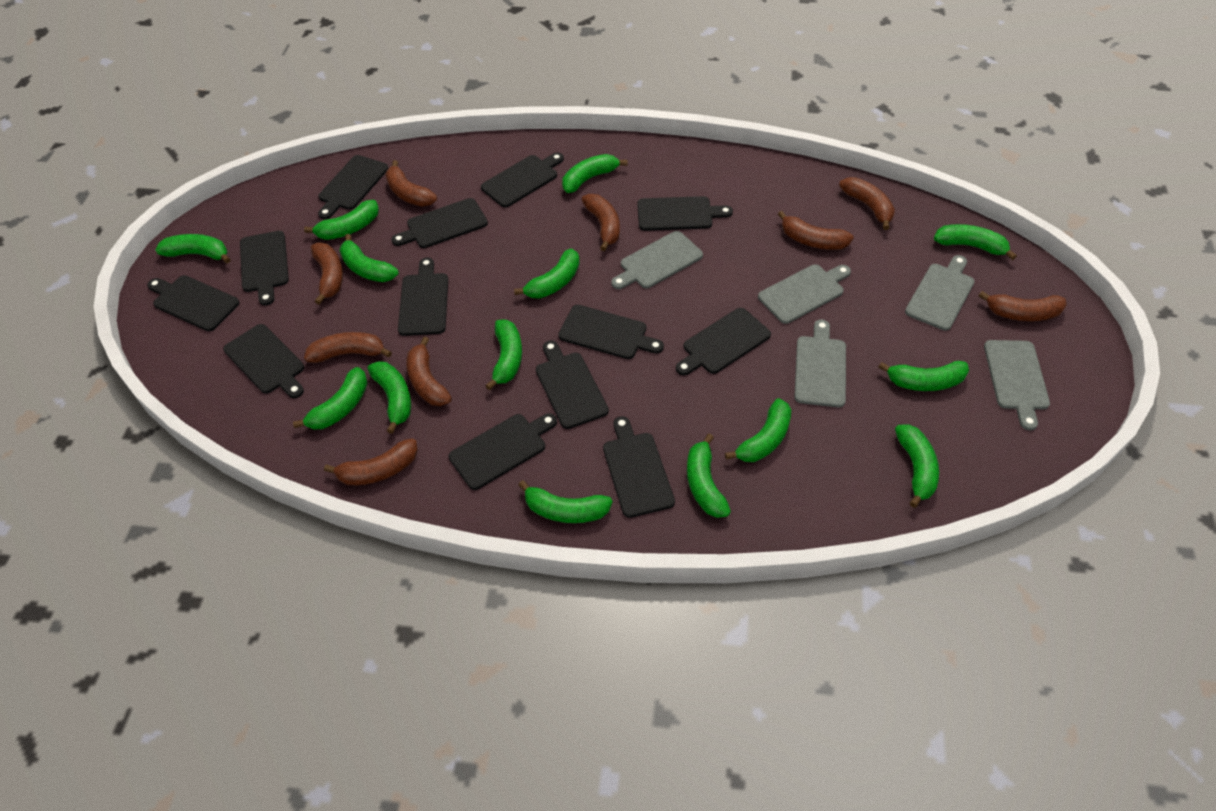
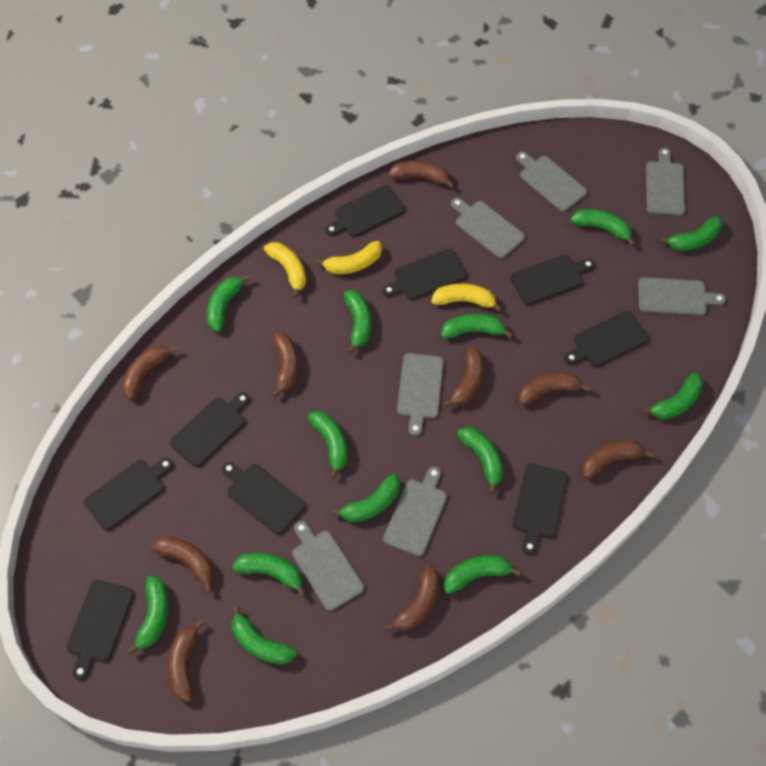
black cutting board: [147,275,240,331] [223,324,304,398] [240,231,289,306] [318,155,388,219] [391,198,488,248] [398,258,448,336] [449,413,557,490] [481,152,564,207] [536,340,609,429] [558,305,664,359] [603,416,675,518] [637,196,733,231] [676,308,771,375] = 13 -> [67,580,134,680] [84,458,173,531] [170,392,250,467] [222,462,306,535] [325,185,405,237] [382,249,467,300] [510,255,595,305] [513,464,568,555] [564,311,649,367] = 9
green banana: [155,234,231,264] [293,367,367,429] [304,200,379,240] [339,234,399,282] [368,361,411,434] [485,320,522,390] [514,248,580,299] [518,480,613,523] [562,154,628,193] [687,434,731,518] [725,398,791,462] [878,361,969,391] [895,424,939,508] [934,224,1017,260] = 14 -> [128,576,169,655] [207,275,250,332] [232,553,306,597] [232,606,297,665] [307,411,348,479] [331,474,400,522] [344,290,371,353] [441,314,513,338] [444,555,521,594] [457,427,504,494] [570,209,635,246] [642,372,703,420] [660,216,722,251] = 13
grey cutting board: [611,231,703,289] [758,264,851,324] [794,320,846,407] [905,255,975,331] [984,340,1050,430] = 5 -> [292,521,364,611] [383,466,447,556] [397,353,444,436] [451,198,525,259] [516,152,587,212] [638,277,726,316] [646,148,685,216] = 7
yellow banana: none = 0 -> [264,242,306,298] [315,241,382,274] [431,284,502,312] = 3

